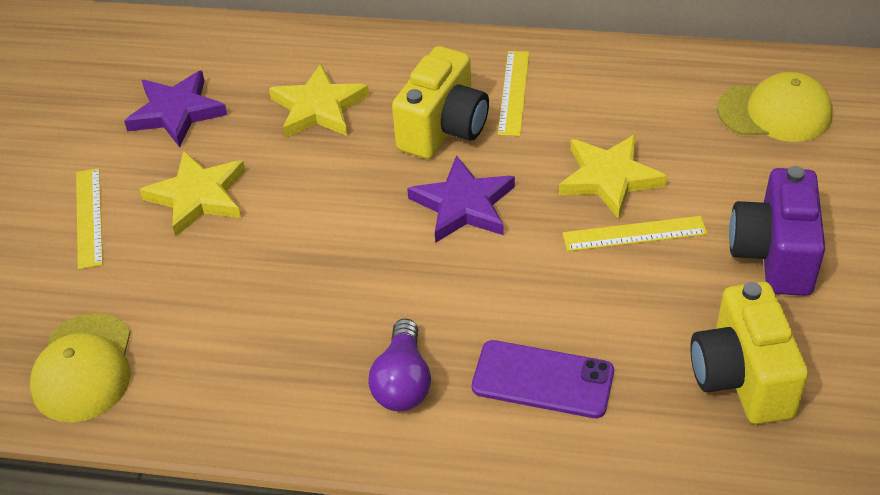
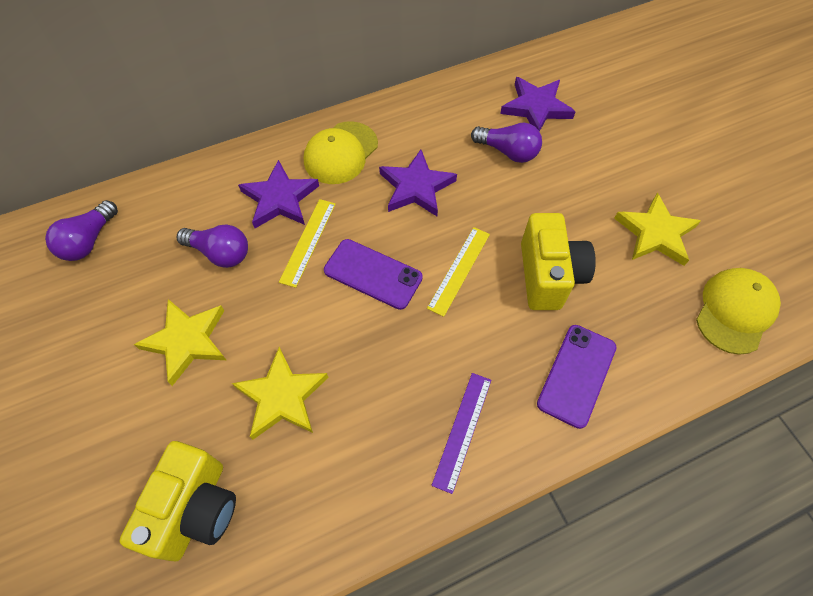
purple camera: [729,166,825,296] = 1 -> none = 0
purple light bulb: [368,318,431,411] = 1 -> [45,200,118,261] [176,224,248,268] [471,123,542,163] = 3
purple phone: [472,340,614,418] = 1 -> [324,239,423,310] [537,325,616,429] = 2
purple ruler: none = 0 -> [431,373,491,494] = 1
purple star: [124,70,227,147] [407,155,515,243] = 2 -> [238,160,319,228] [379,150,457,216] [500,77,576,132] = 3
yellow ruler: [76,168,103,269] [498,51,529,136] [563,216,707,251] = 3 -> [279,199,336,288] [427,227,490,317] = 2

